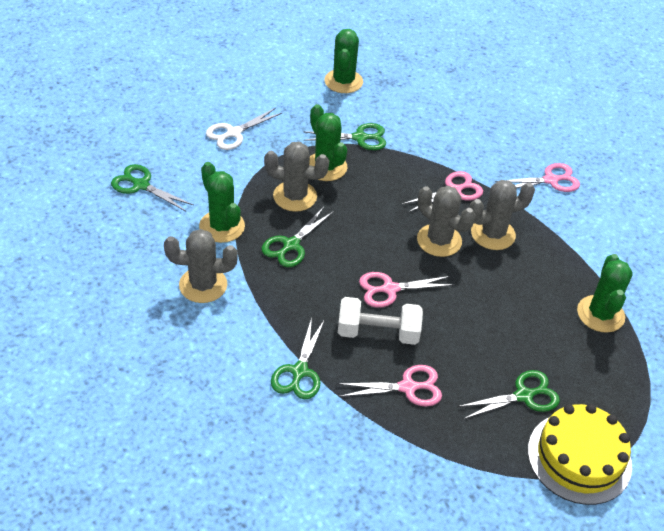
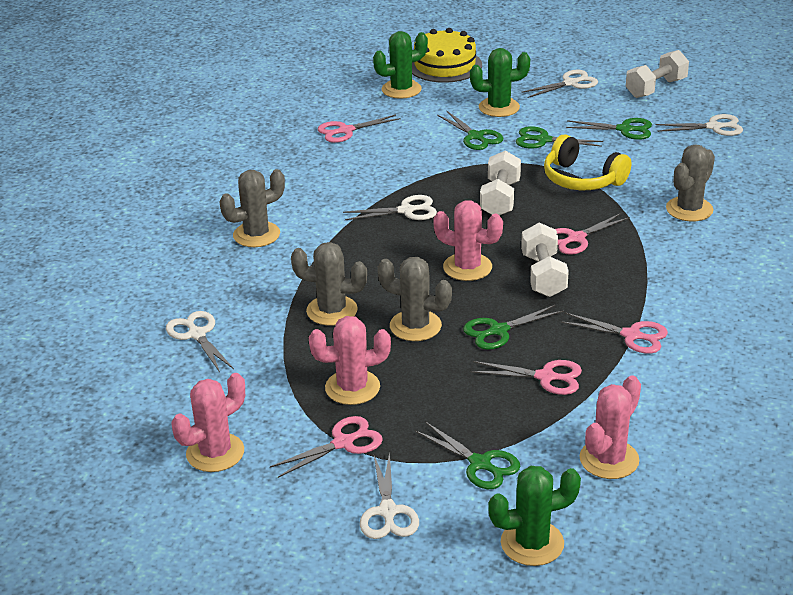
green cactus: [199,162,245,243] [309,104,348,181] [324,29,363,93] [577,254,633,333] = 4 -> [373,31,428,99] [470,48,530,117] [488,466,581,566] = 3
pink cactus: none = 0 -> [172,373,245,472] [309,316,391,405] [433,200,503,281] [580,375,641,479] = 4
pink scissors: [337,365,442,407] [359,272,453,308] [401,171,483,213] [495,163,580,192] = 4 -> [270,416,383,478] [318,115,401,143] [471,360,582,395] [555,213,630,255] [560,313,668,354] = 5
white dumbbell: [338,297,423,345] = 1 -> [480,150,521,215] [521,222,569,297] [626,50,689,98] = 3
white scissors: [206,108,282,150] = 1 -> [166,311,234,372] [343,195,437,220] [360,452,419,539] [521,70,598,98] [655,114,743,136] = 5
yellow headphones: none = 0 -> [544,135,632,190] = 1

